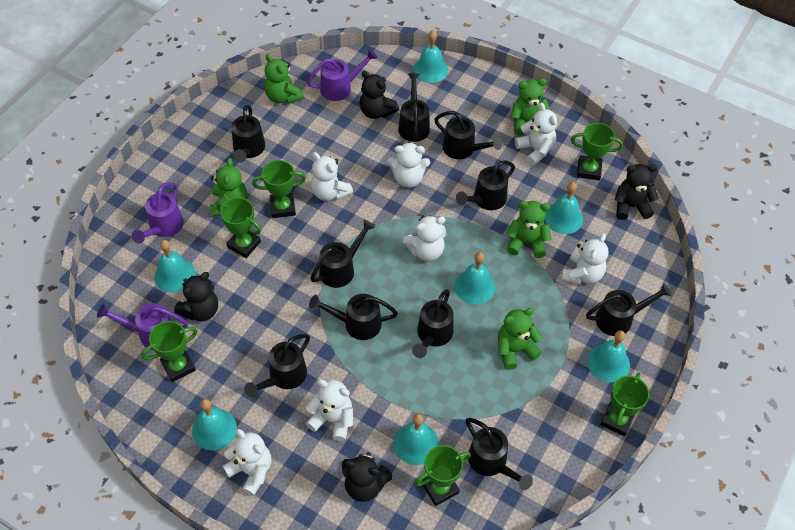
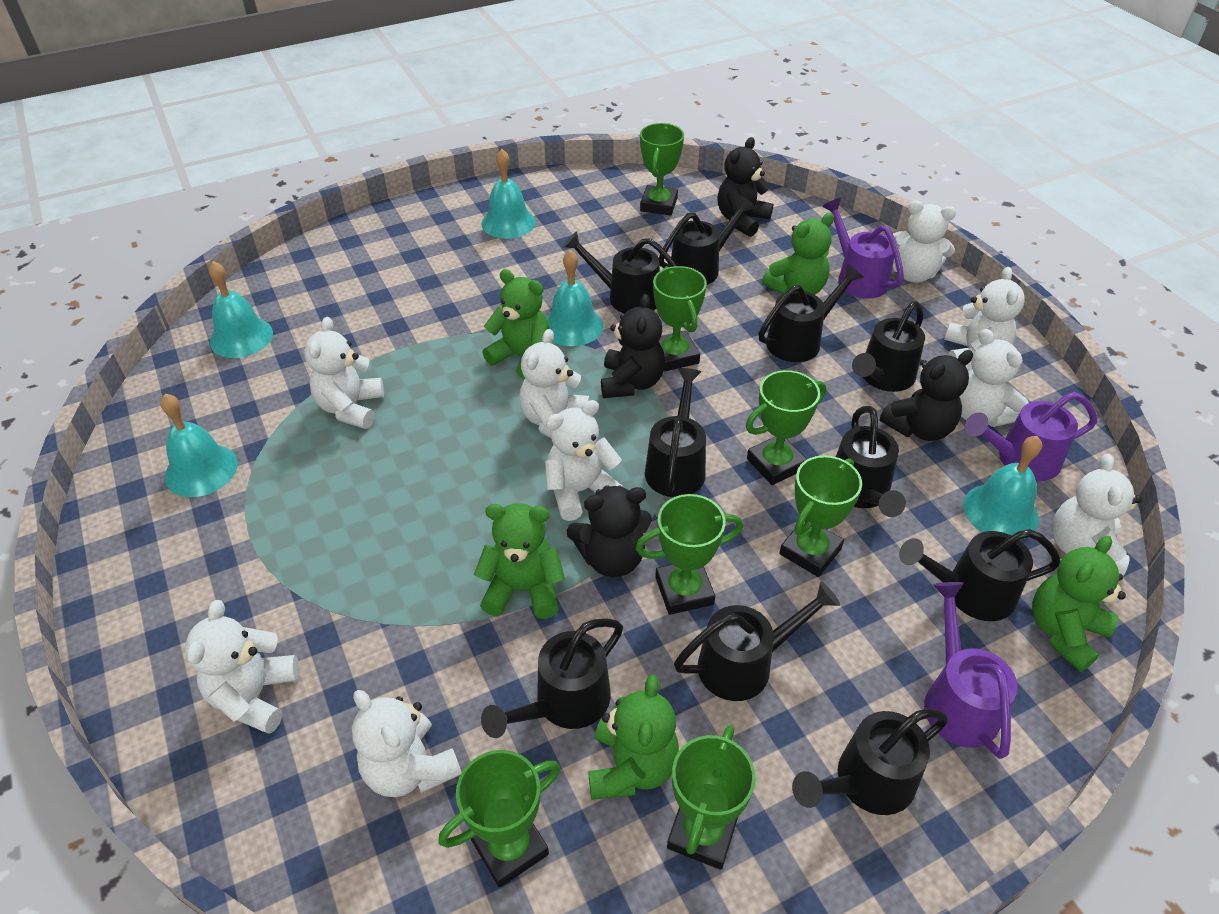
green trophy: [142,321,198,382] [216,197,261,258] [252,160,306,218] [415,445,471,506] [571,123,623,180] [600,373,650,437] = 6 -> [438,750,560,888] [636,494,743,615] [640,123,684,215] [653,266,707,371] [667,725,756,870] [746,370,826,485] [779,455,862,577] = 7
turquoise bell: [154,240,196,293] [192,399,237,450] [394,414,439,465] [413,31,448,83] [455,252,495,304] [545,182,583,234] [587,331,630,382] = 7 -> [160,394,238,497] [209,261,273,358] [482,149,536,239] [546,250,603,346] [963,436,1042,540] = 5
white teddy bear: [223,429,271,496] [306,379,353,442] [311,152,353,201] [387,142,430,188] [403,215,446,261] [515,103,557,166] [561,233,608,285] = 7 -> [185,600,299,734] [304,317,384,429] [352,690,462,797] [519,329,590,438] [545,400,624,521] [893,200,956,283] [944,267,1025,358] [959,329,1029,427] [1052,454,1142,576] = 9

